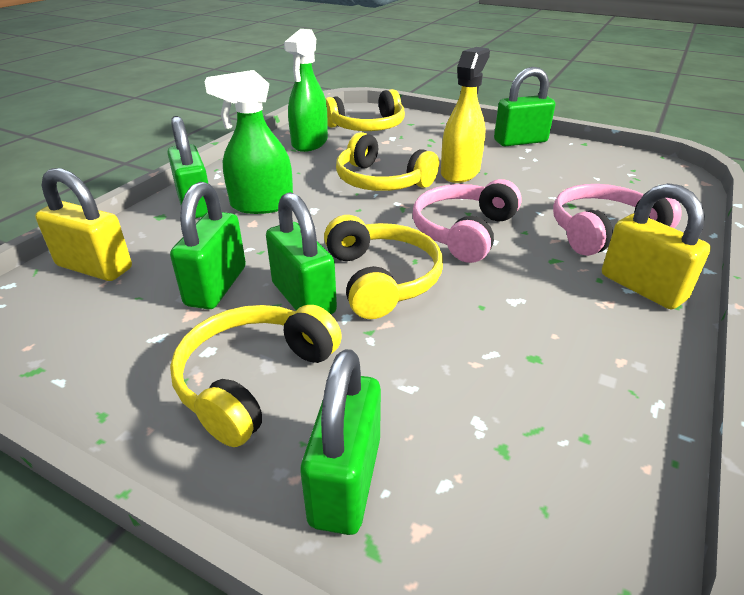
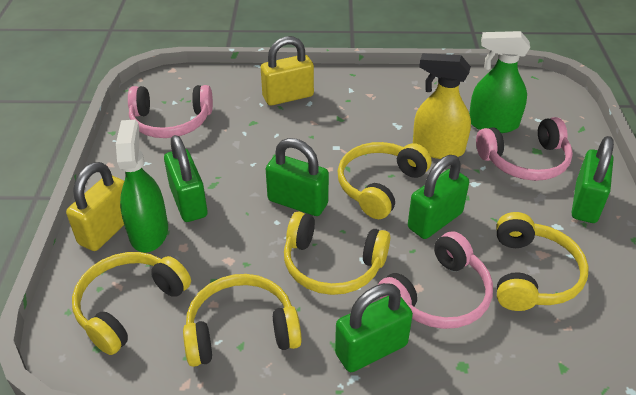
pink headphones: [413,179,522,263] [553,184,682,256] = 2 -> [128,85,213,138] [378,231,493,329] [476,117,573,181] = 3
yellow headphones: [170,305,342,447] [324,215,443,319] [325,89,405,131] [336,132,439,191] = 4 -> [72,252,191,355] [183,274,302,367] [284,211,390,295] [338,142,432,219] [496,212,589,311] = 5

